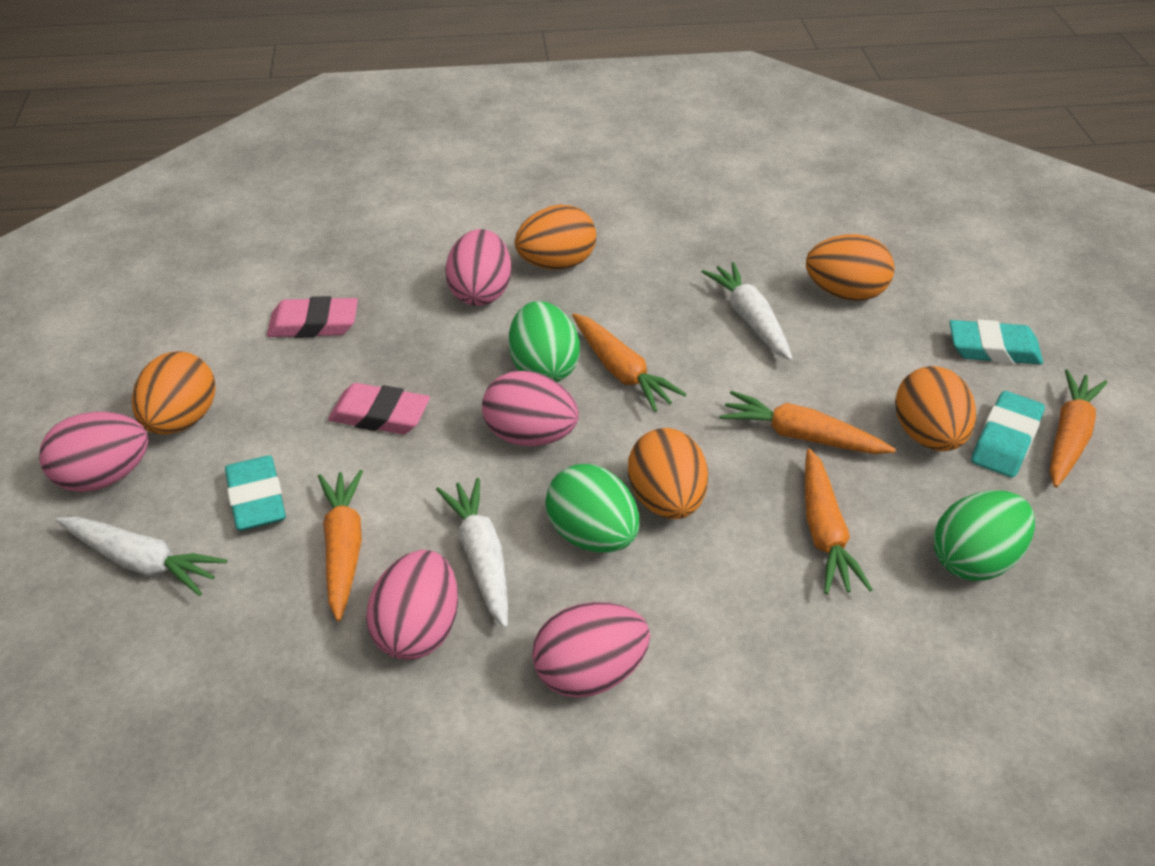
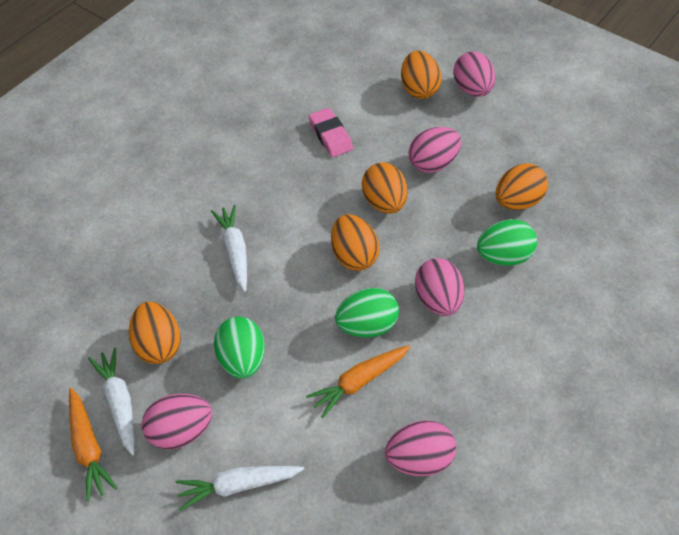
orange carrot: [318,470,363,622] [572,313,687,412] [720,391,896,454] [805,448,873,594] [1050,369,1108,488] = 5 -> [69,388,118,502] [306,345,410,418] = 2
pink eraser: [267,296,358,338] [328,383,430,434] = 2 -> [309,108,353,157] = 1
turquoise eraser: [225,455,286,531] [949,319,1043,364] [971,391,1045,478] = 3 -> none = 0

